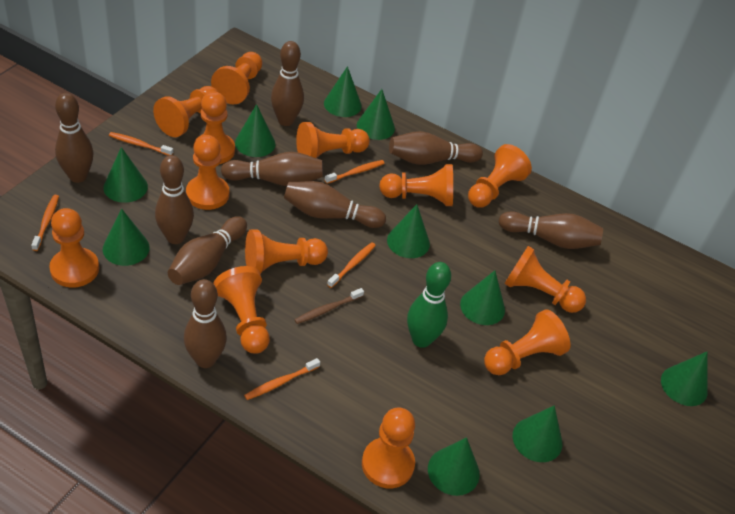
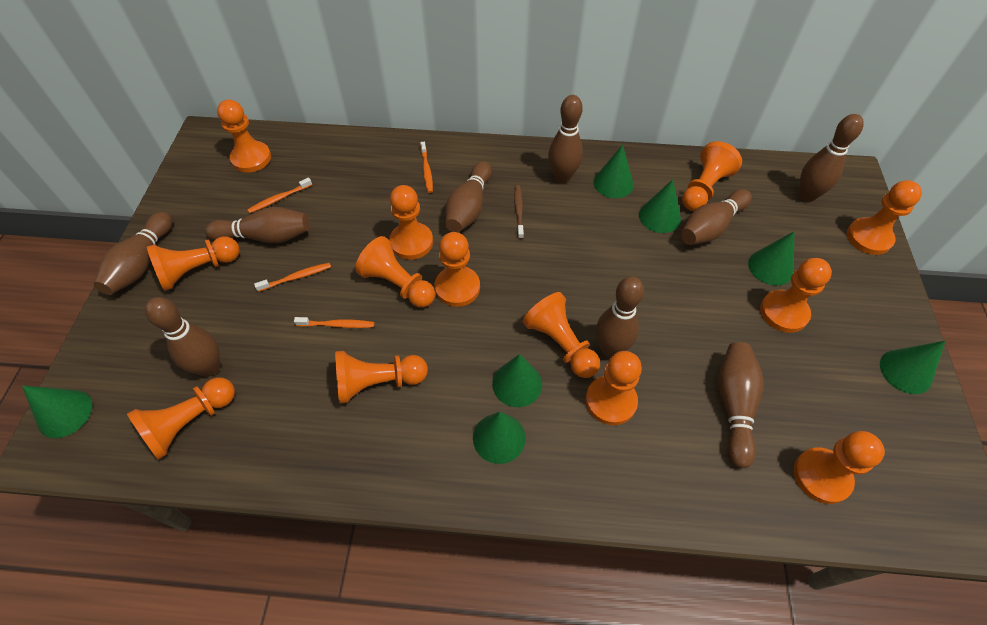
green bowling pin: [407,262,451,348] = 1 -> none = 0
green cone: [103,147,148,203] [103,209,150,266] [235,104,276,157] [324,66,362,117] [357,89,395,140] [387,204,430,258] [428,437,480,496] [460,270,505,325] [513,405,562,462] [661,352,708,406] = 10 -> [22,386,92,438] [473,412,526,464] [492,354,542,407] [593,145,634,198] [639,179,681,233] [748,232,794,286] [880,341,945,394] = 7
orange toothbrush: [31,195,59,251] [109,132,173,156] [244,358,320,400] [325,160,385,184] [327,242,376,288] = 5 -> [247,177,312,213] [254,263,331,292] [294,317,375,328] [420,142,433,193] = 4

